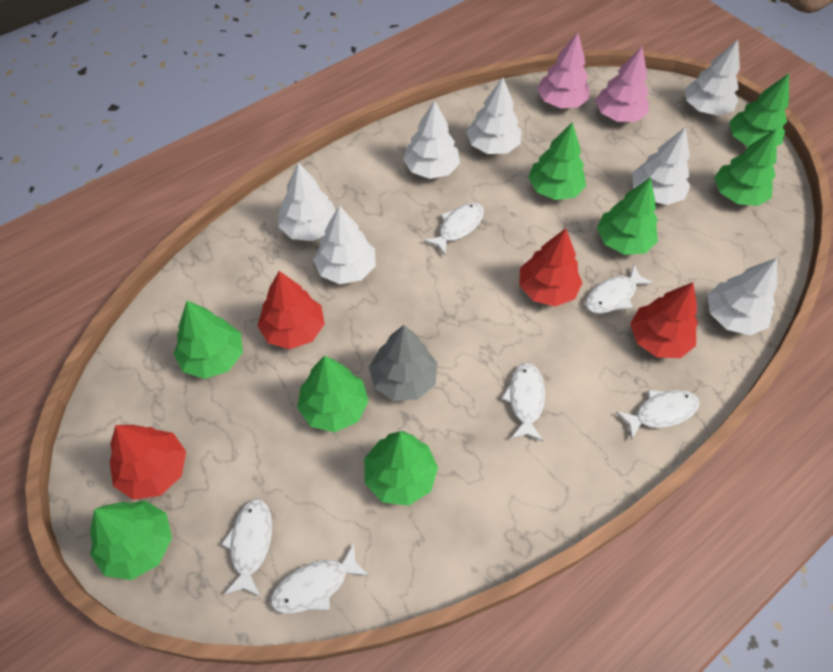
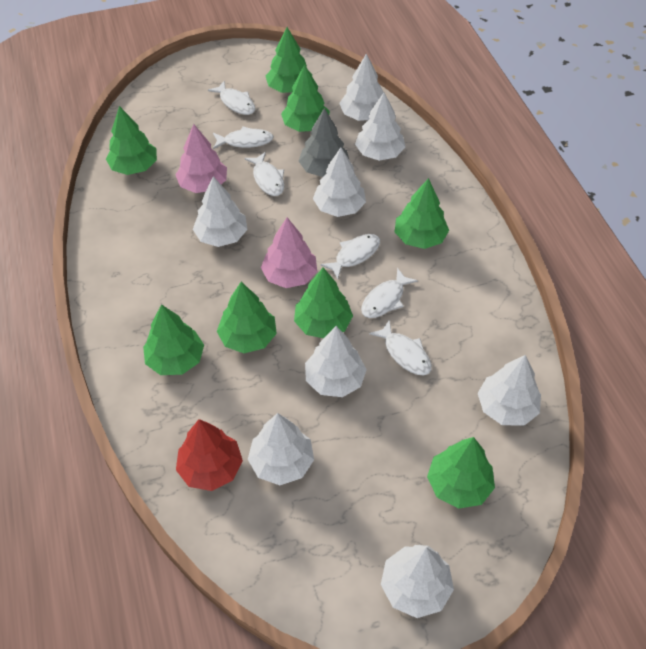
red tree: [110,425,186,500] [257,271,325,349] [519,228,582,307] [630,282,698,358] = 4 -> [176,419,243,491] = 1
white tree: [278,163,336,241] [313,206,376,284] [403,101,460,179] [466,78,521,154] [632,127,690,205] [685,39,740,116] [708,258,777,335] = 7 -> [193,177,248,247] [248,413,314,485] [305,326,367,397] [313,147,366,217] [339,54,384,121] [355,92,405,161] [381,545,454,618] [478,355,541,426] = 8

